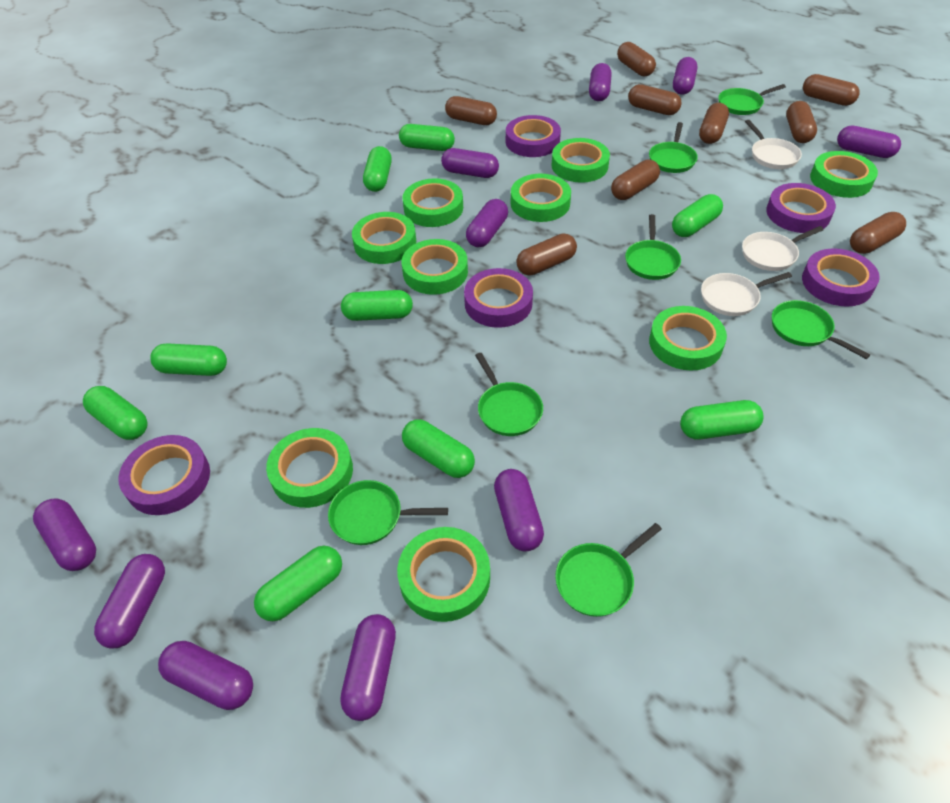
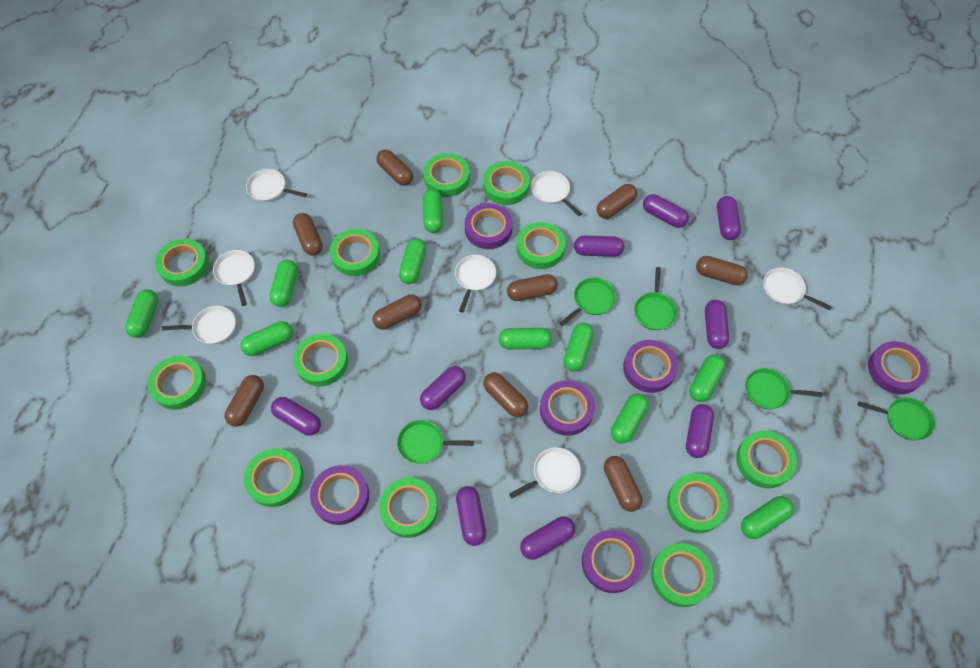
green capsule: [83,386,147,440] [150,344,227,376] [254,546,342,621] [341,290,413,321] [363,146,392,192] [399,124,455,151] [402,419,475,478] [672,194,723,237] [680,400,763,440] = 9 -> [125,289,158,338] [241,321,293,356] [270,260,298,307] [399,238,426,284] [423,189,443,233] [498,328,552,349] [564,323,594,372] [611,394,649,444] [689,354,726,402] [741,496,794,539] = 10
green pan: [328,480,448,545] [475,353,543,436] [555,523,662,617] [625,214,681,280] [649,122,698,173] [718,84,786,115] [772,300,870,359] = 7 -> [397,420,474,464] [560,278,616,326] [634,267,677,330] [745,368,822,410] [858,397,935,440] = 5
green tape: [266,428,353,508] [352,212,416,264] [397,527,490,622] [402,178,463,227] [402,239,468,295] [511,174,571,222] [552,138,610,183] [649,306,727,370] [810,151,878,198] = 9 -> [148,356,206,410] [155,239,209,286] [244,448,304,507] [293,334,348,386] [330,229,380,276] [379,477,438,538] [423,153,470,197] [483,161,530,205] [516,222,566,269] [651,543,714,607] [667,473,728,533] [736,431,797,488] = 12
purple capsule: [33,498,96,571] [94,554,165,649] [158,641,253,710] [340,614,396,721] [441,148,499,178] [466,199,508,247] [494,469,544,551] [589,63,612,101] [673,57,697,95] [837,126,901,158] = 10 -> [271,397,321,436] [420,366,466,410] [456,486,486,546] [520,516,575,560] [574,236,624,257] [643,194,689,228] [686,404,714,458] [705,300,729,349] [717,196,741,240] = 9
purple tape: [118,435,210,515] [464,268,533,328] [506,115,561,157] [766,183,836,233] [802,248,880,307] = 5 -> [310,465,369,525] [465,203,513,249] [540,380,595,436] [582,530,643,593] [623,340,678,393] [868,341,928,394] = 6
white pan: [701,272,792,316] [742,226,824,271] [745,120,802,169] = 3 -> [162,306,236,344] [213,250,255,306] [246,169,307,202] [455,255,496,312] [509,447,581,498] [531,171,582,216] [763,268,832,310] = 7

